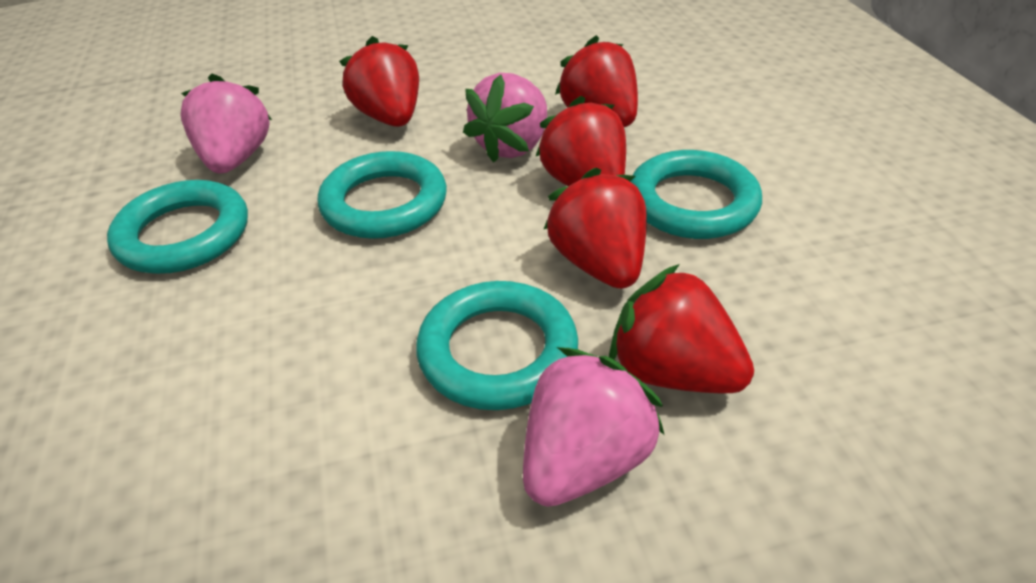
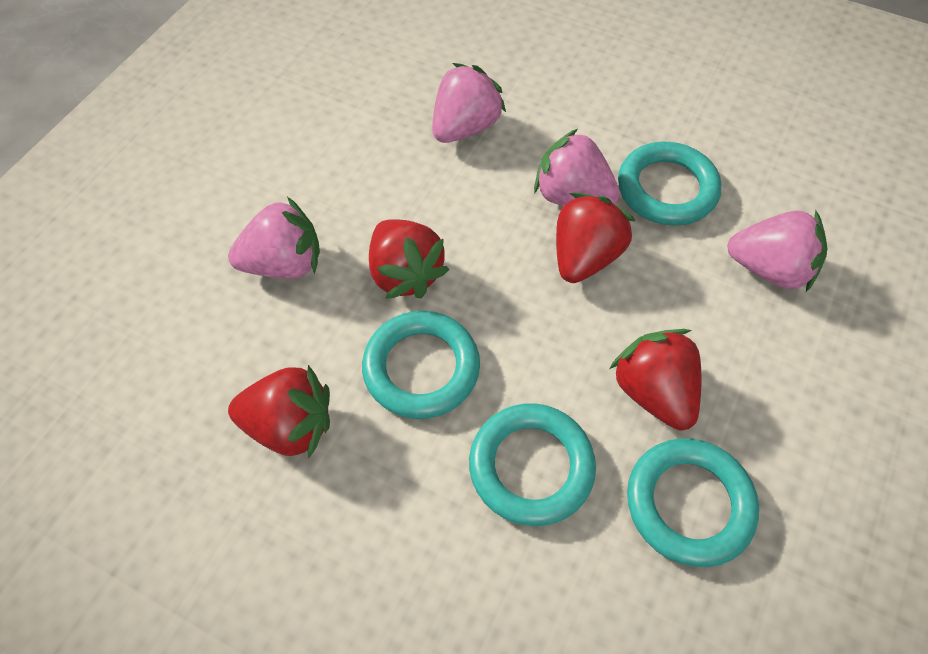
pink strawberry: [180,73,272,174] [463,73,547,163] [523,347,664,507] = 3 -> [228,197,320,279] [432,63,506,143] [534,129,620,205] [727,210,828,292] = 4
red strawberry: [339,36,419,127] [535,96,626,186] [543,168,647,289] [555,35,638,127] [609,264,754,393] = 5 -> [228,365,330,458] [369,220,449,299] [556,193,636,283] [610,329,701,430] = 4

